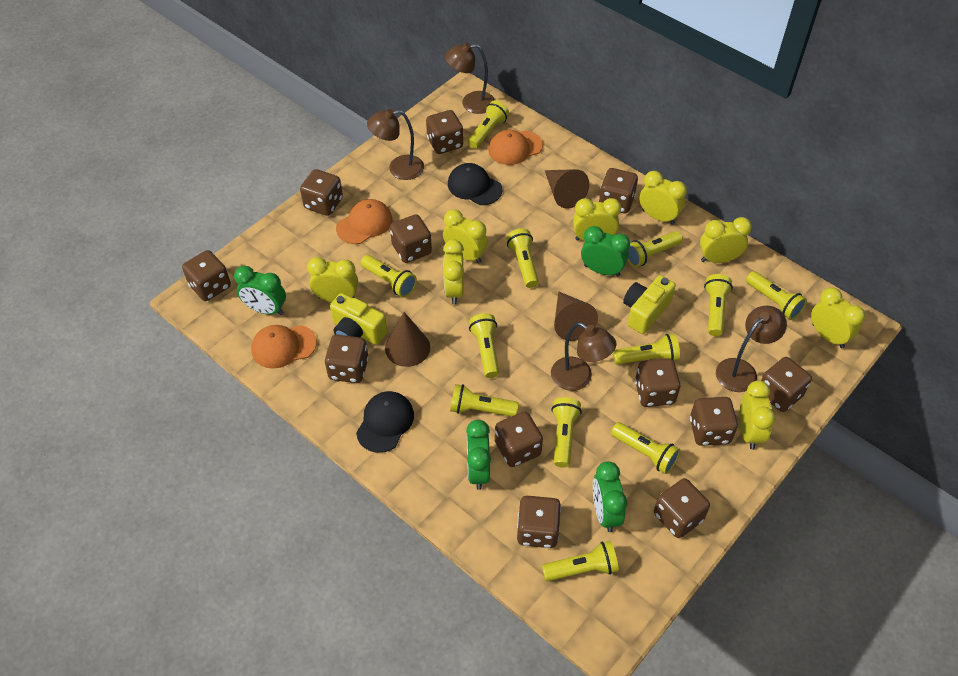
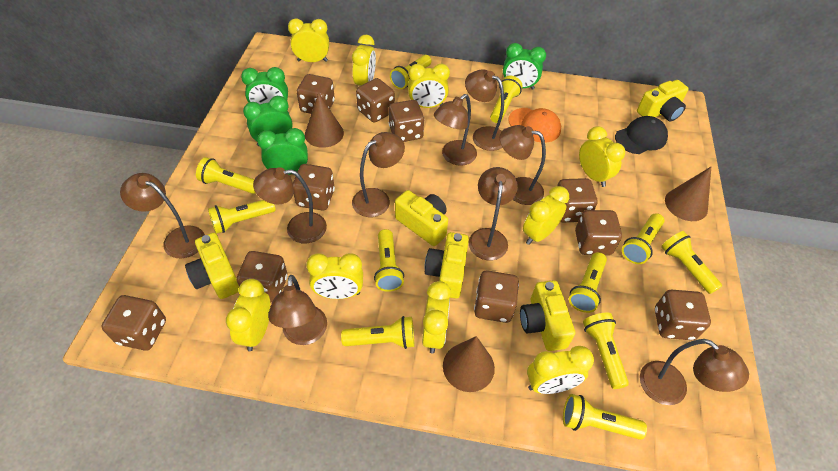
black cap: [356,391,414,453] [448,163,502,205] = 2 -> [615,116,668,154] = 1
brown dice: [182,250,231,301] [300,169,343,216] [325,335,369,383] [390,214,432,263] [426,110,463,154] [495,412,543,467] [517,496,561,548] [599,168,638,213] [635,358,681,407] [654,478,710,538] [690,397,738,446] [761,357,812,412] = 12 -> [101,295,166,351] [237,251,288,303] [293,164,335,211] [297,74,335,114] [356,78,395,123] [389,100,424,142] [474,270,519,323] [557,178,597,222] [575,210,622,255] [655,290,711,340] = 10
brown lamp: [367,109,424,180] [445,43,495,114] [551,322,616,391] [716,306,787,392] = 4 -> [120,173,205,258] [253,167,327,244] [268,275,327,345] [352,132,405,217] [434,94,477,166] [465,69,504,151] [469,167,518,261] [500,125,546,205] [640,339,749,405] = 9
orange cap: [251,325,317,369] [336,199,392,244] [488,130,543,165] = 3 -> [508,108,561,143] = 1
yellow camera: [330,293,387,345] [623,275,676,334] = 2 -> [185,233,239,299] [395,190,448,246] [424,232,469,299] [520,280,575,351] [637,80,689,121] = 5
yellow clock: [307,257,358,302] [443,209,488,264] [443,239,464,305] [573,198,621,241] [640,171,687,224] [700,217,752,263] [739,380,776,450] [811,287,865,348] = 8 -> [226,279,271,351] [288,18,329,62] [306,253,363,299] [352,35,376,86] [408,64,450,108] [422,281,451,354] [523,186,569,245] [527,346,594,394] [579,126,625,187] = 9
yellow flashlight: [361,255,417,297] [450,384,519,416] [467,100,509,149] [469,313,499,378] [506,229,539,288] [542,541,619,581] [551,397,582,468] [611,422,680,474] [613,334,680,365] [628,231,683,267] [704,274,733,336] [746,271,807,320] = 12 -> [196,157,256,194] [208,200,276,234] [341,316,414,349] [374,229,404,292] [390,55,431,89] [490,76,523,123] [563,394,647,440] [569,252,607,313] [583,313,629,389] [622,213,664,264] [661,231,722,294] = 11

